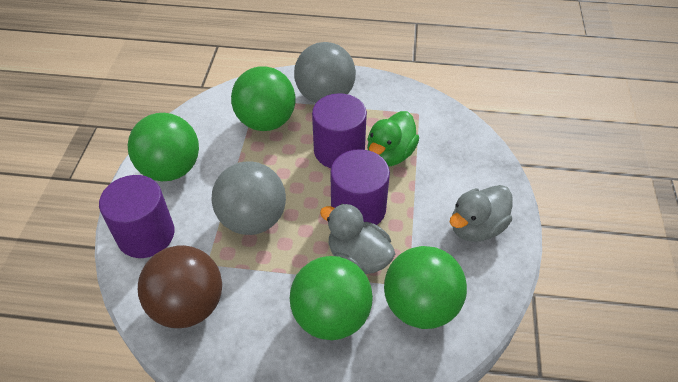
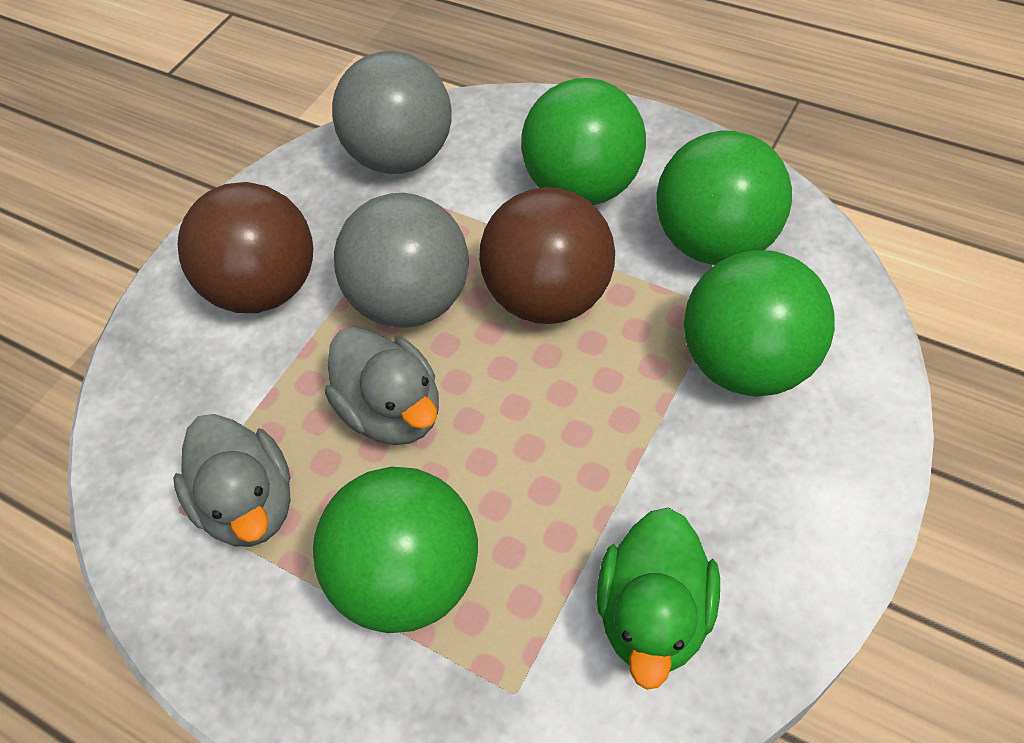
brown ball: [138,245,222,328] = 1 -> [178,182,313,313] [479,187,615,324] = 2
purple cylinder: [99,175,175,258] [312,93,367,168] [330,149,390,225] = 3 -> none = 0

